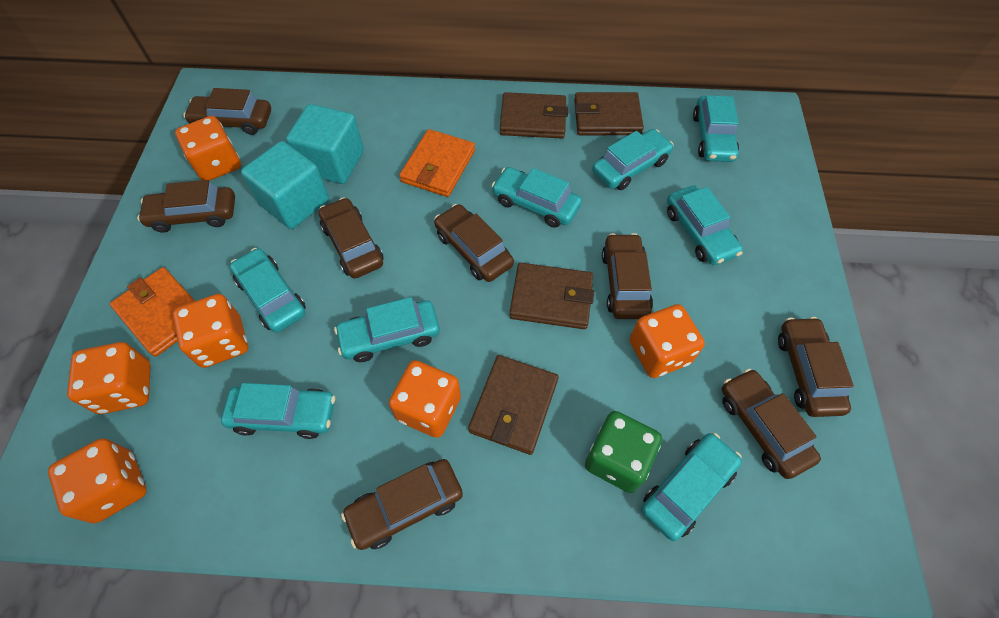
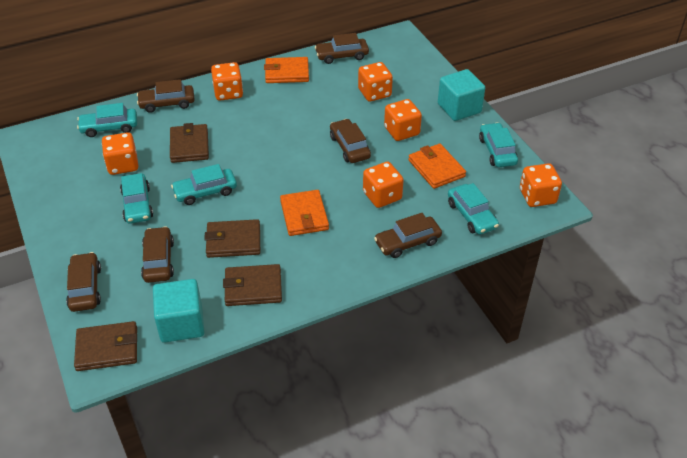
brown car: [137,180,235,233] [183,88,271,135] [318,197,384,279] [341,459,463,550] [434,204,514,282] [602,233,653,319] [722,369,821,479] [778,317,854,417] = 8 -> [66,252,101,312] [137,79,195,113] [141,226,174,283] [315,33,369,64] [330,119,371,163] [374,213,442,258] = 6
green dice: [585,411,662,493] = 1 -> none = 0
orange wallet: [110,267,195,357] [399,129,475,197] = 2 -> [264,57,309,83] [280,190,329,236] [408,144,466,189] = 3
turquoise car: [221,383,335,439] [230,248,306,333] [334,297,440,362] [492,167,582,228] [592,129,674,190] [641,433,742,541] [667,186,743,265] [693,95,739,162] = 8 -> [77,103,137,137] [120,173,153,224] [171,164,237,205] [448,183,499,235] [479,123,518,167] = 5

